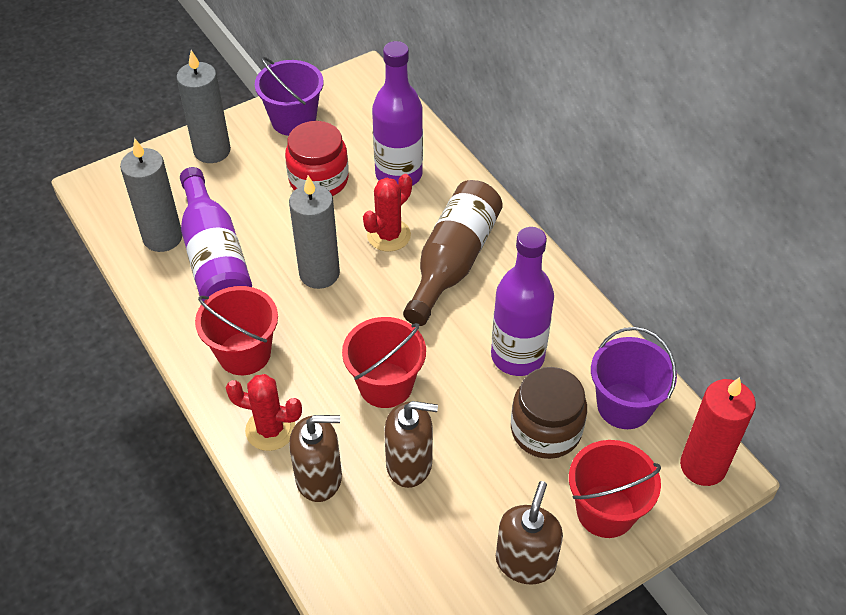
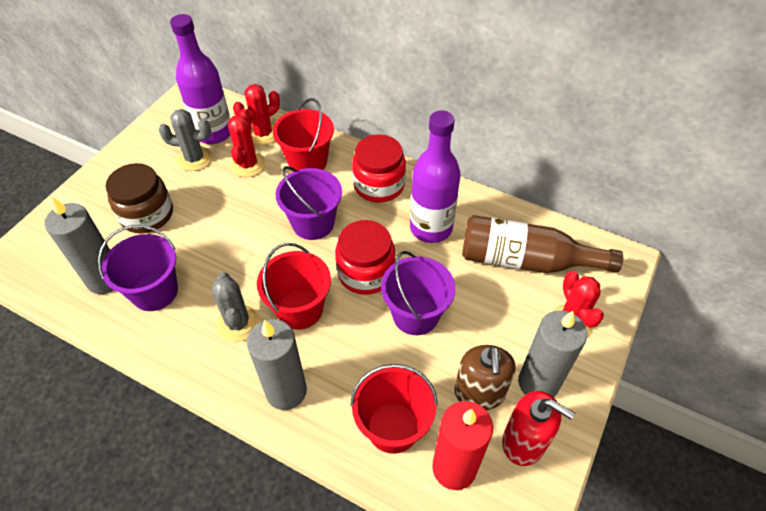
brown soap dispenser: [289,415,342,502] [384,401,438,488] [496,481,563,585] = 3 -> [454,345,515,410] = 1
grey cactus: none = 0 -> [159,109,212,171] [212,272,259,342] = 2
purple bottle: [180,167,252,302] [372,41,423,186] [491,227,554,376] = 3 -> [170,14,230,144] [410,110,461,243] = 2
purple bucket: [255,57,323,136] [591,327,677,429] = 2 -> [98,225,178,311] [275,166,342,240] [381,251,455,335] = 3
red cactus: [226,374,302,451] [363,174,412,252] = 2 -> [228,109,266,177] [233,84,280,145] [552,271,604,337] = 3
red jar: [285,121,349,196] = 1 -> [335,220,396,295] [352,134,406,203] = 2
red soap dispenser: none = 0 -> [502,391,575,466] = 1

